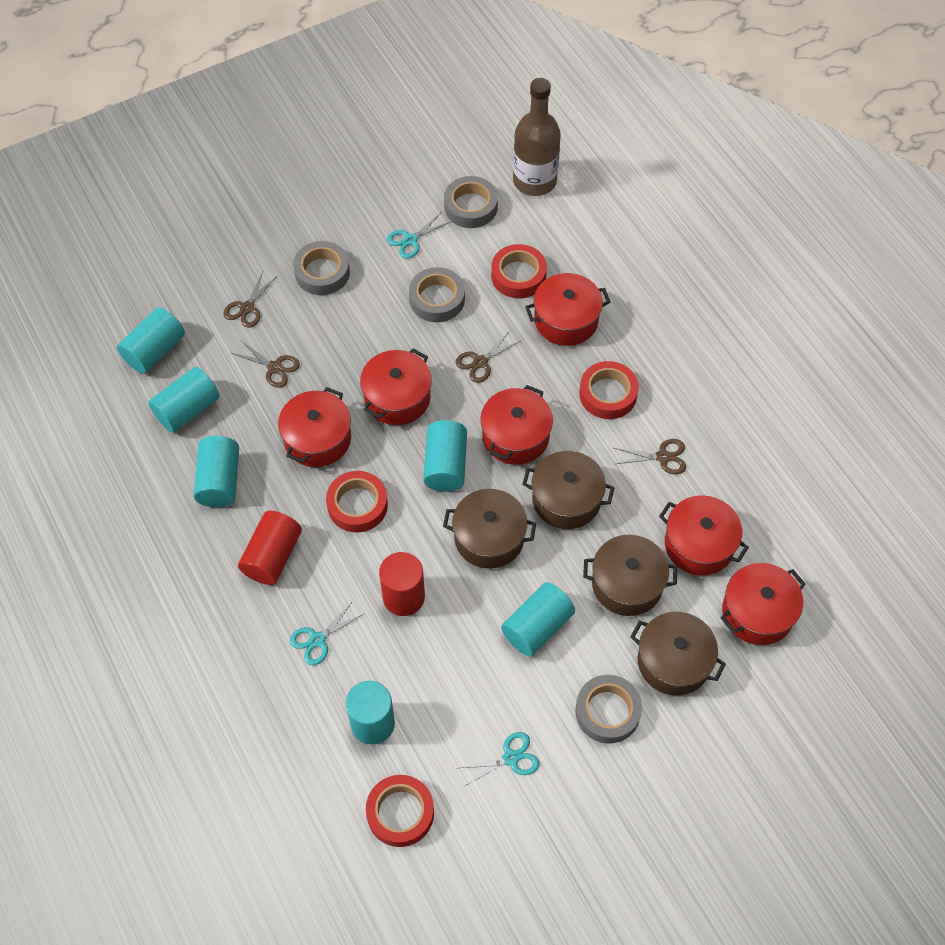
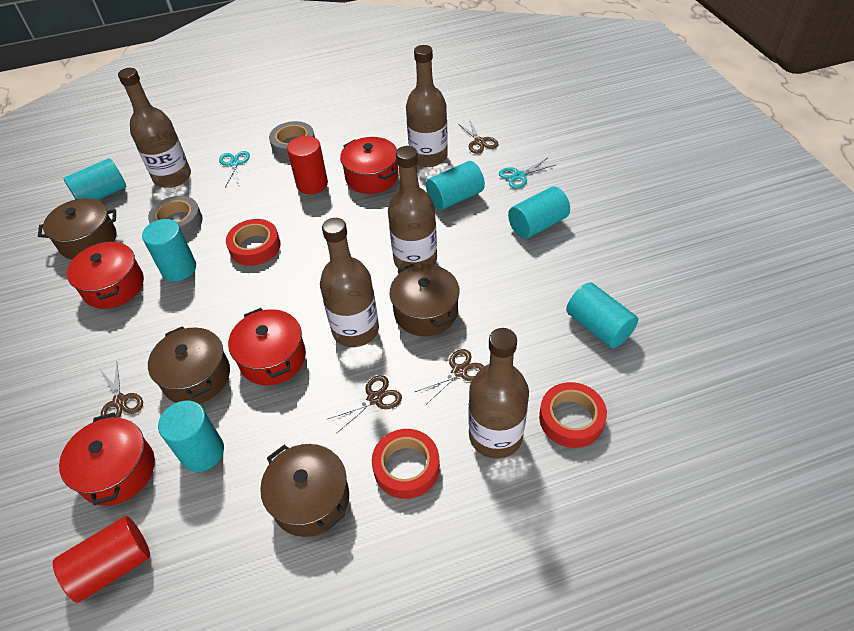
brown bottle: [513,78,561,196] = 1 -> [118,68,191,188] [320,218,379,347] [388,146,437,269] [406,45,448,167] [468,328,529,459] = 5
grey tape: [293,241,350,295] [409,267,465,322] [444,176,498,228] [575,675,642,743] = 4 -> [148,196,203,237] [269,121,315,159] = 2
red pot: [278,387,351,467] [360,348,432,425] [481,385,553,465] [525,273,610,346] [659,495,749,576] [720,563,806,645] = 6 -> [59,412,155,506] [67,241,144,309] [228,308,306,385] [340,137,399,194] = 4
red tape: [326,471,388,532] [366,775,434,847] [491,244,547,299] [579,361,639,419] = 4 -> [226,219,281,266] [372,429,440,499] [539,382,607,448] = 3
turquoise scissors: [289,601,365,665] [387,213,450,259] [458,732,540,787] = 3 -> [219,151,250,187] [499,158,555,189] = 2

